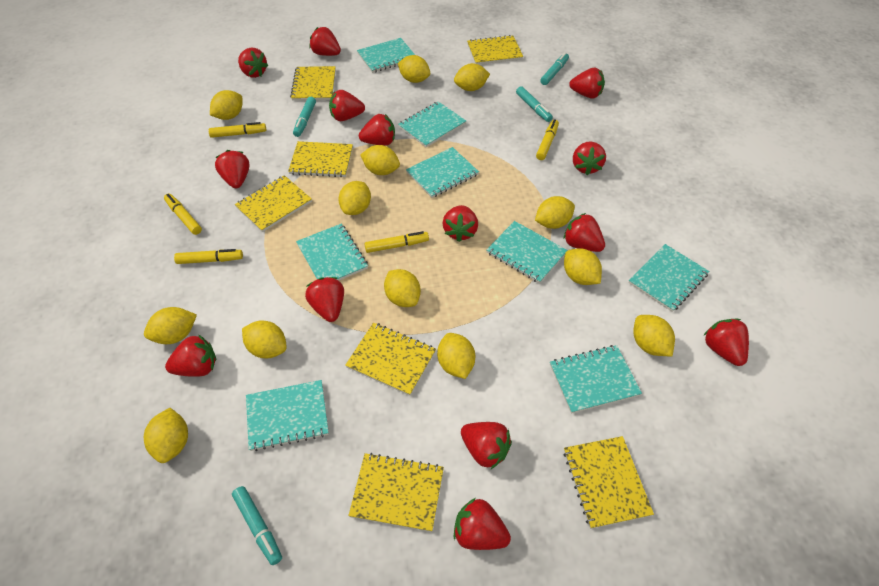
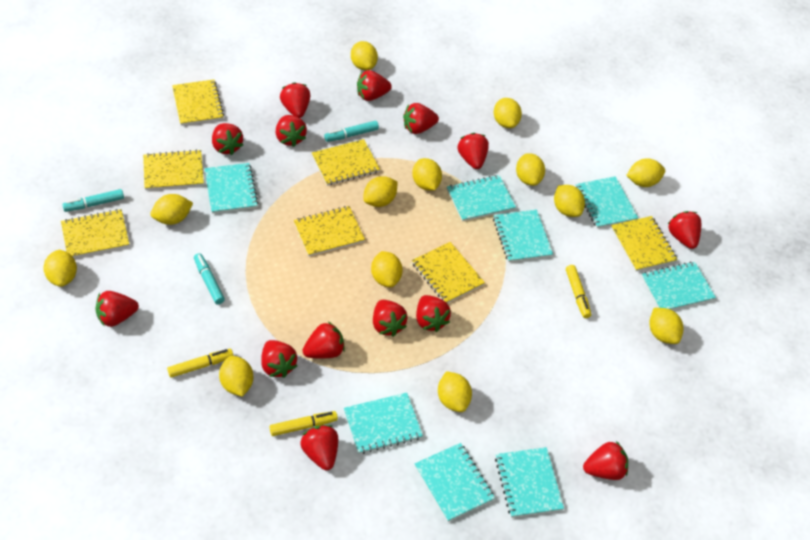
turquoise marker: [232,486,282,565] [293,97,316,137] [516,86,553,122] [540,53,569,85] = 4 -> [62,189,124,212] [194,253,225,304] [324,121,379,142] = 3
yellow marker: [164,194,202,235] [174,249,243,264] [208,122,266,138] [365,231,429,253] [536,119,559,160] = 5 -> [167,349,233,378] [270,411,338,436] [566,265,591,318] = 3

